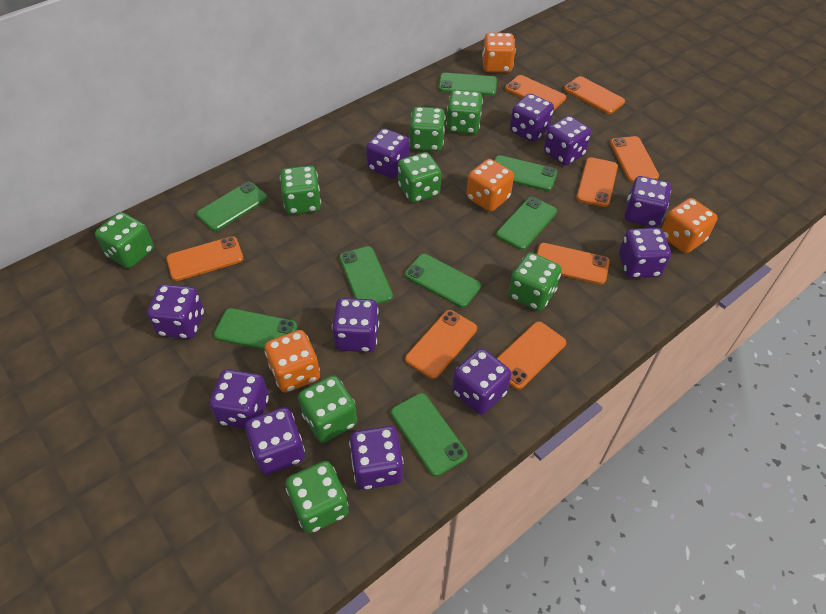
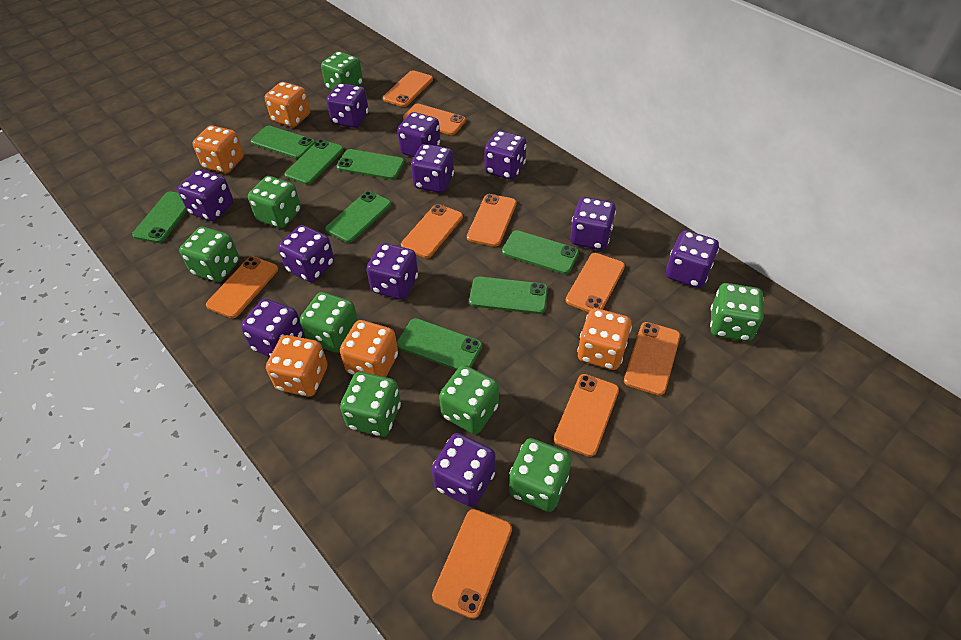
orange dice: [265,330,320,393] [466,159,514,212] [482,33,516,73] [662,198,718,253] = 4 -> [193,125,244,173] [265,82,310,127] [266,335,328,397] [340,320,398,377] [577,308,632,370] = 5
orange phone: [166,236,243,281] [405,310,477,379] [497,321,566,390] [505,75,566,110] [537,243,610,285] [564,76,625,114] [576,157,618,207] [610,136,659,182] = 8 -> [206,256,278,318] [383,70,433,107] [401,204,463,258] [403,104,466,135] [432,509,512,619] [467,194,517,247] [554,374,619,457] [566,253,625,312] [624,322,680,396] = 9

